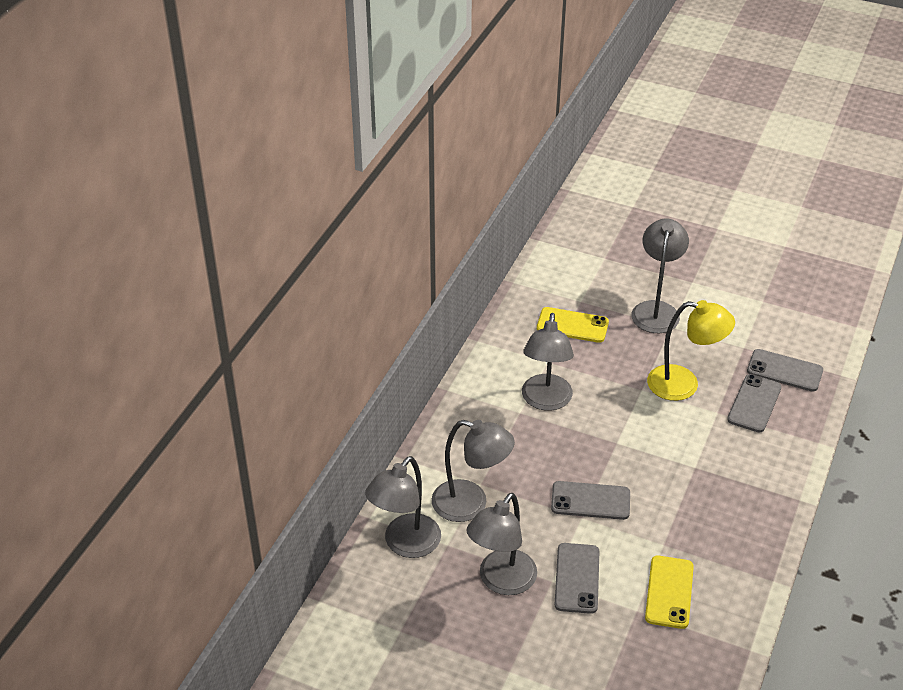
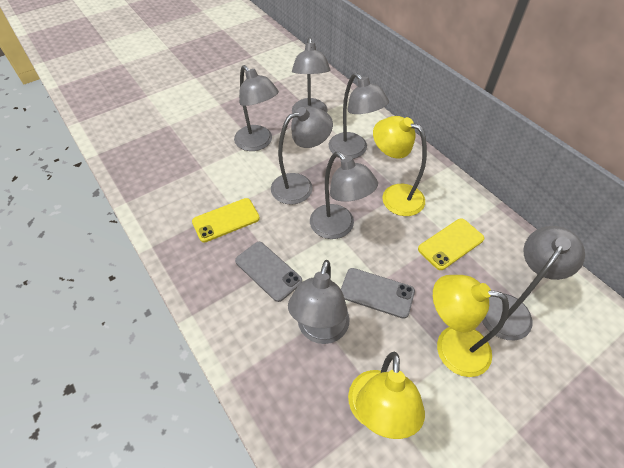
grey lamp: [365,456,441,558] [432,420,515,522] [466,493,537,595] [522,313,574,411] [631,219,689,333] = 5 -> [234,65,279,151] [271,106,333,205] [288,260,350,344] [292,37,330,113] [310,152,378,239] [329,73,389,159] [482,226,585,340] = 7
grey phone: [551,481,630,520] [554,543,600,614] [727,374,782,433] [747,349,823,392] = 4 -> [235,242,302,302] [341,268,415,319] = 2
yellow lamp: [647,300,735,401] = 1 -> [348,352,425,439] [373,116,427,216] [433,275,509,377] = 3

